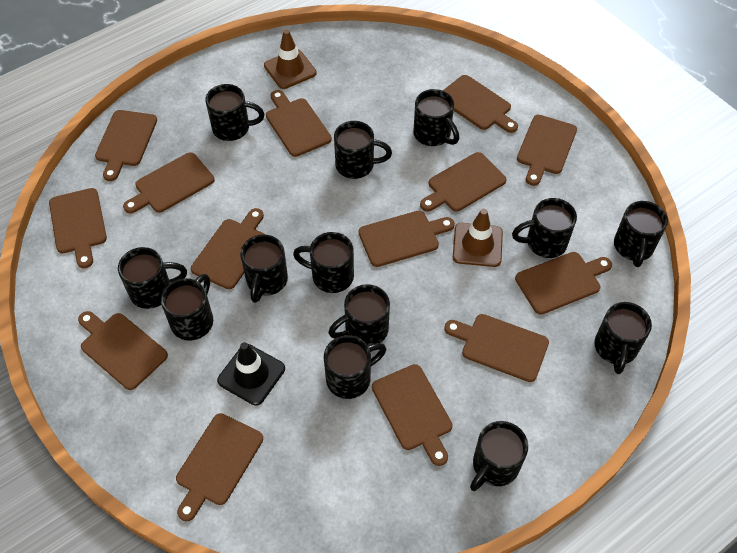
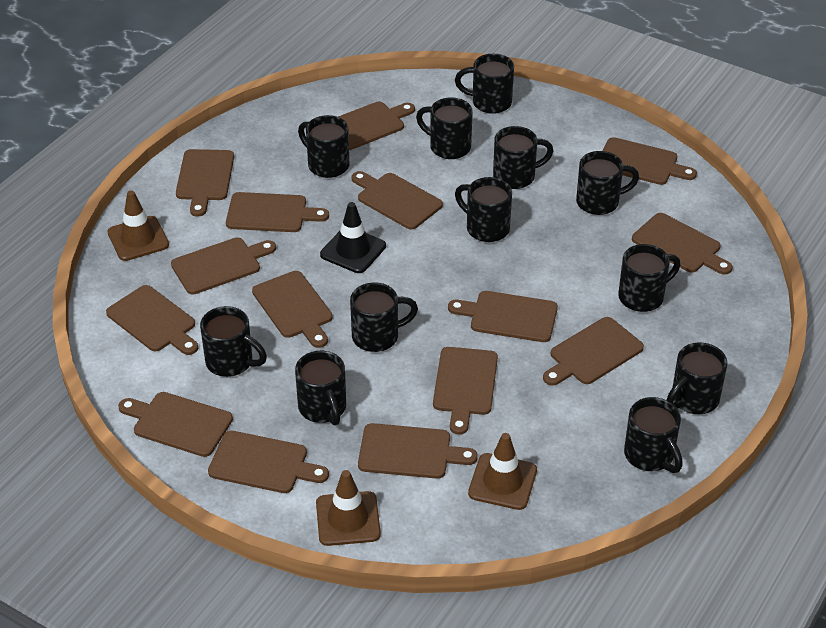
black mug: [118,247,187,309] [161,274,213,341] [205,84,265,141] [240,234,288,303] [293,232,354,293] [324,335,386,399] [328,284,390,346] [334,121,392,179] [413,89,459,146] [470,421,528,491] [512,198,577,258] [594,302,652,374] [614,201,668,267] = 13 -> [200,306,267,377] [295,351,346,425] [298,115,350,178] [350,283,418,352] [416,98,473,159] [455,54,514,114] [455,177,512,242] [493,126,553,189] [576,151,639,215] [618,244,680,312] [624,397,682,473] [667,342,728,414] = 12
brown cutting board: [49,188,107,268] [78,311,168,390] [95,110,157,181] [123,152,215,214] [176,413,263,521] [191,208,265,289] [266,90,332,157] [359,211,455,267] [372,364,453,466] [420,152,507,212] [443,75,518,133] [444,314,549,382] [515,252,612,315] [517,115,577,186] = 14 -> [106,285,198,355] [118,392,233,457] [171,237,276,294] [176,149,234,217] [208,431,329,493] [226,192,329,232] [252,271,333,348] [338,102,415,150] [351,171,443,230] [358,423,478,479] [433,347,498,435] [448,291,558,342] [543,317,644,386] [602,137,697,185] [632,213,733,275] = 15
brown traffic cone: [264,30,317,89] [453,209,503,267] = 2 -> [108,191,169,261] [316,470,381,546] [468,433,537,510] = 3

